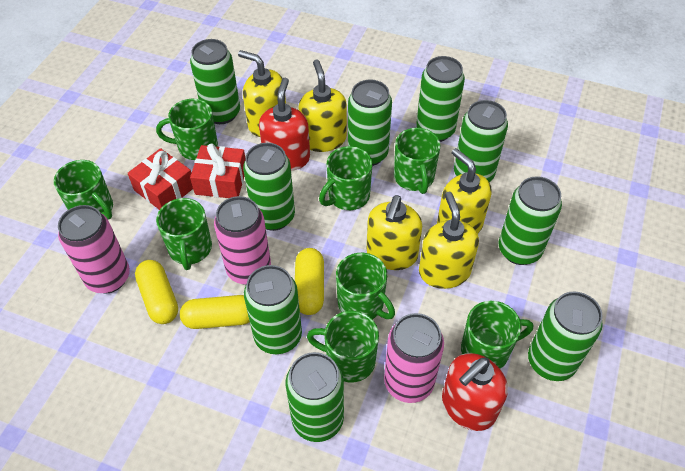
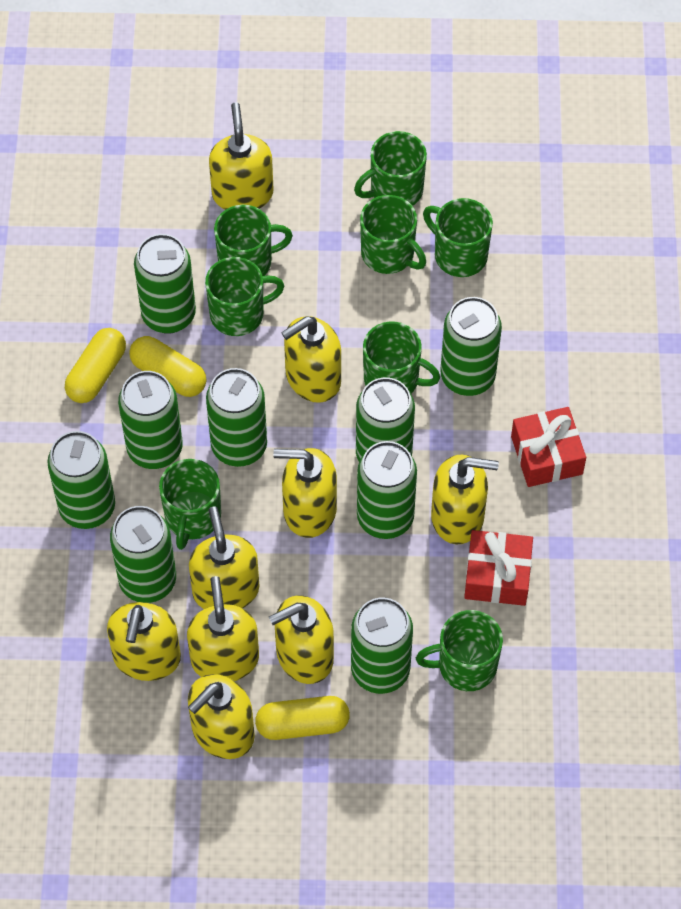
pink can: [58,205,130,294] [214,196,271,285] [384,313,444,403] = 3 -> none = 0
red soap dispenser: [259,78,310,171] [442,353,508,431] = 2 -> none = 0
yellow soap dispenser: [238,50,286,137] [298,59,347,152] [367,195,422,270] [419,192,479,289] [437,148,492,234] = 5 -> [107,602,181,681] [187,576,259,681] [188,674,255,759] [189,506,259,609] [209,102,273,210] [269,595,334,684] [273,448,337,538] [281,316,341,403] [431,455,499,544] = 9

